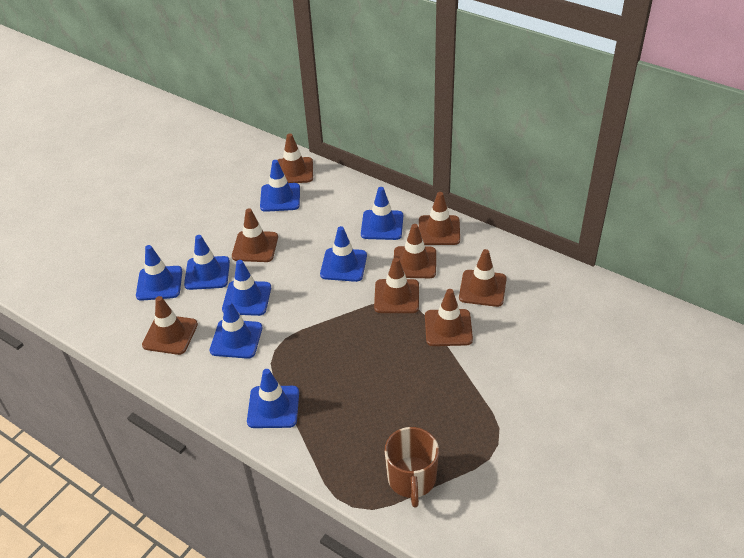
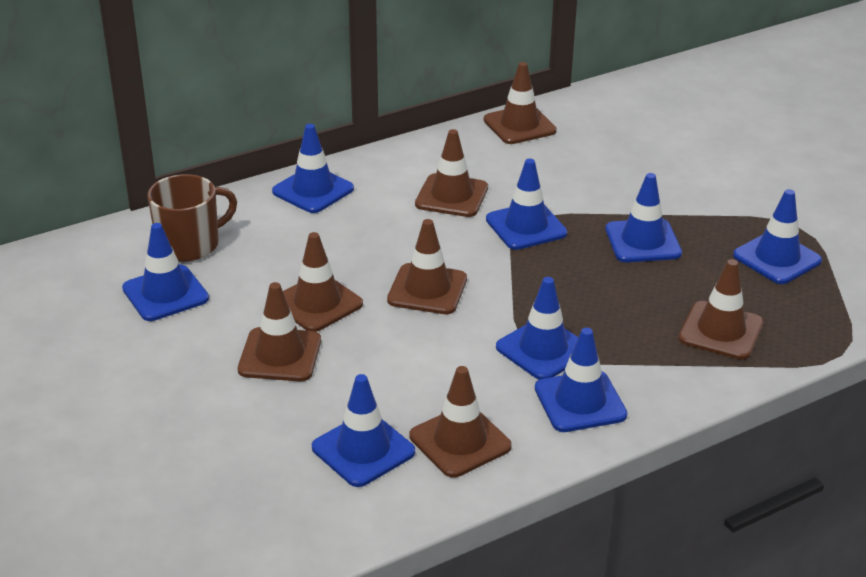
brown traffic cone: [142,296,198,355] [232,208,278,262] [278,133,313,183] [374,258,419,313] [394,224,436,278] [419,192,460,245] [425,289,473,346] [459,249,507,307] = 8 -> [238,282,321,381] [283,232,363,332] [387,219,467,314] [410,366,512,478] [415,129,488,217] [484,62,557,144] [679,259,764,360] = 7

